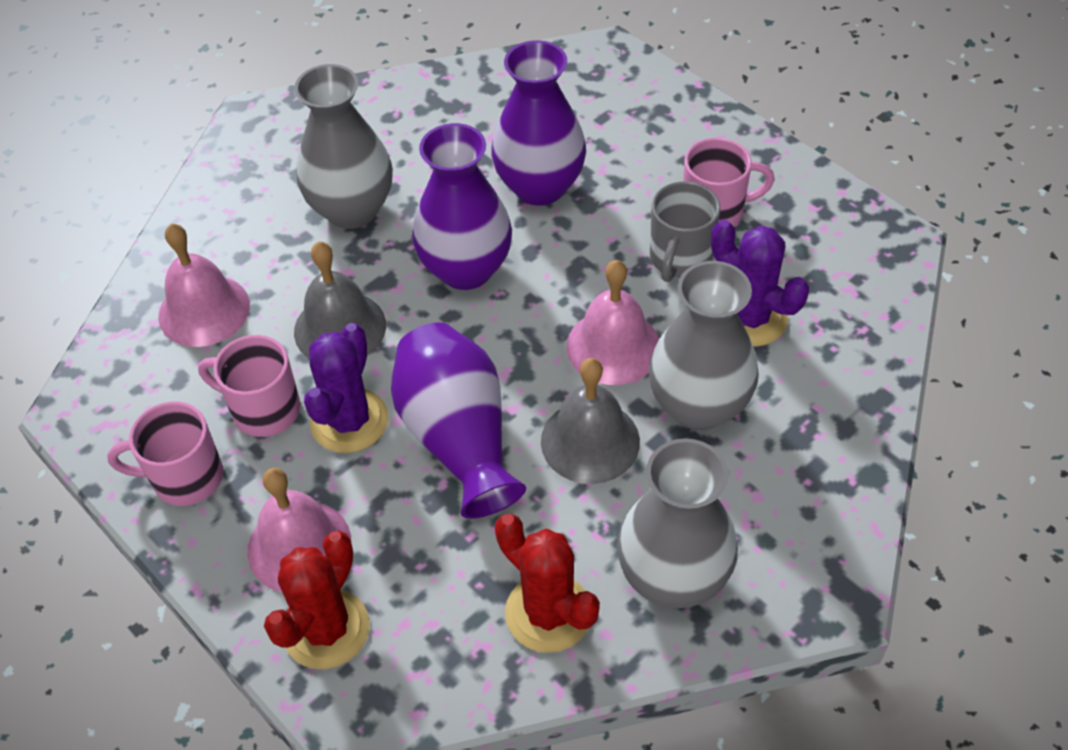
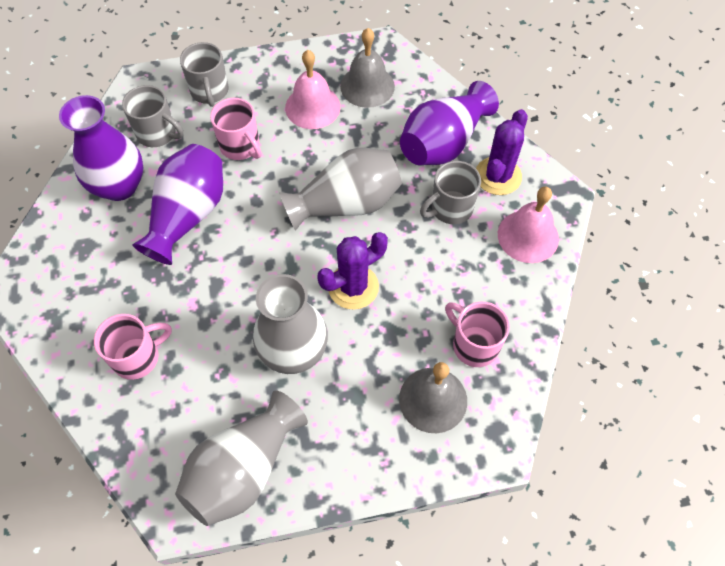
grey mug: [650,181,721,282] = 1 -> [122,85,183,147] [180,42,229,107] [420,161,481,224] = 3
pink bell: [158,224,250,347] [248,468,351,593] [567,260,659,385] = 3 -> [285,50,341,129] [498,187,559,263] = 2
red cactus: [264,531,370,669] [495,514,600,653] = 2 -> none = 0

